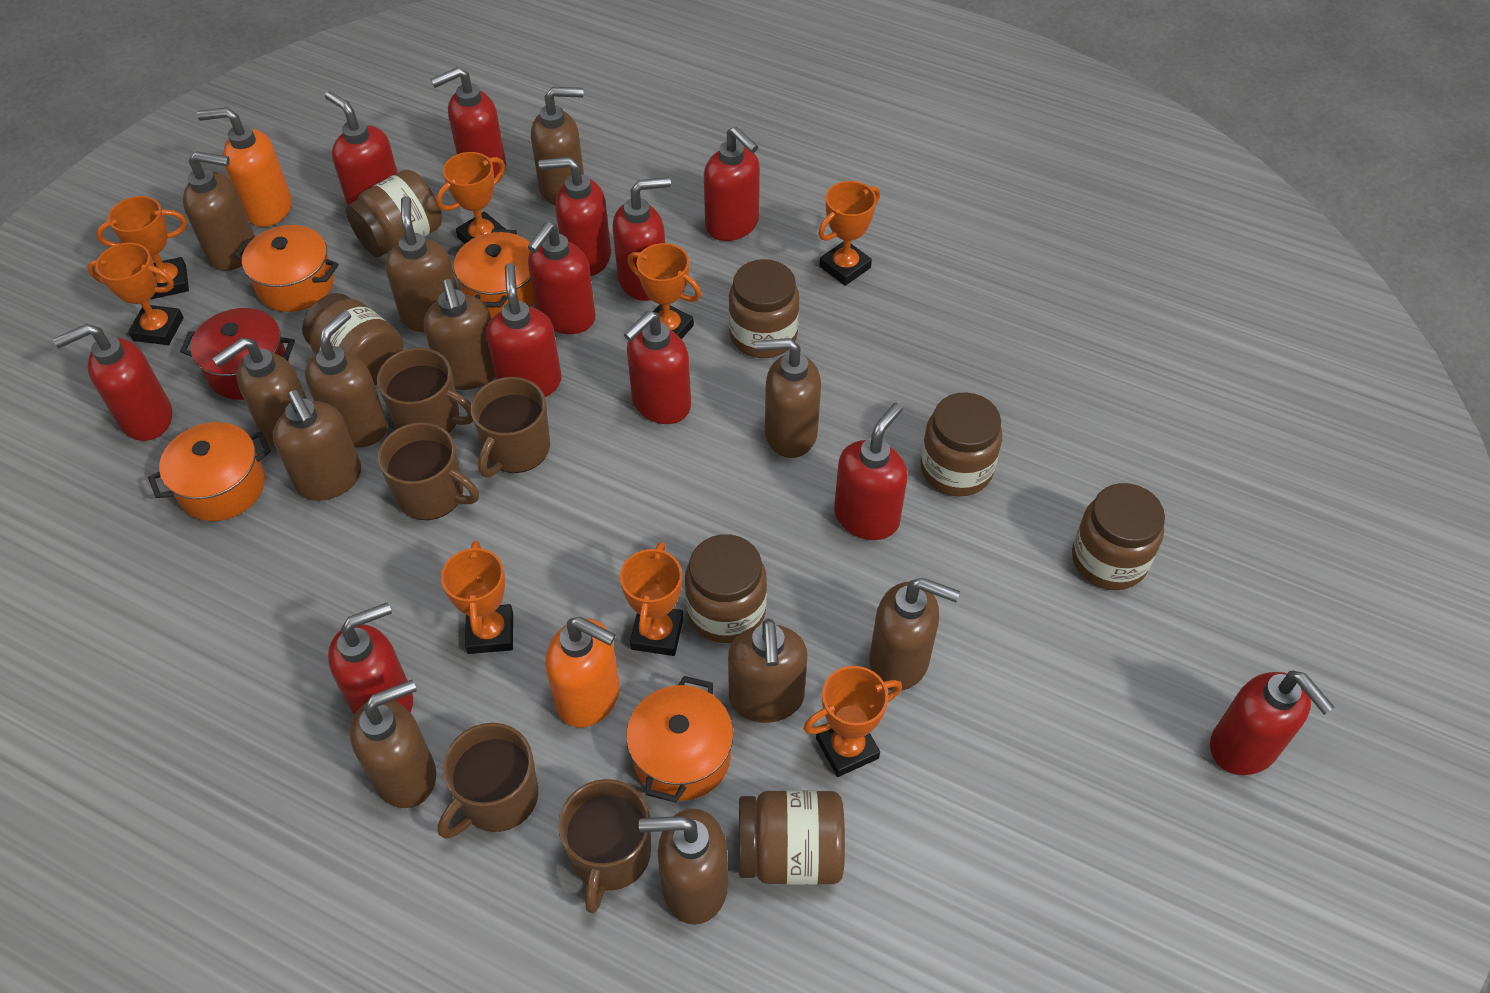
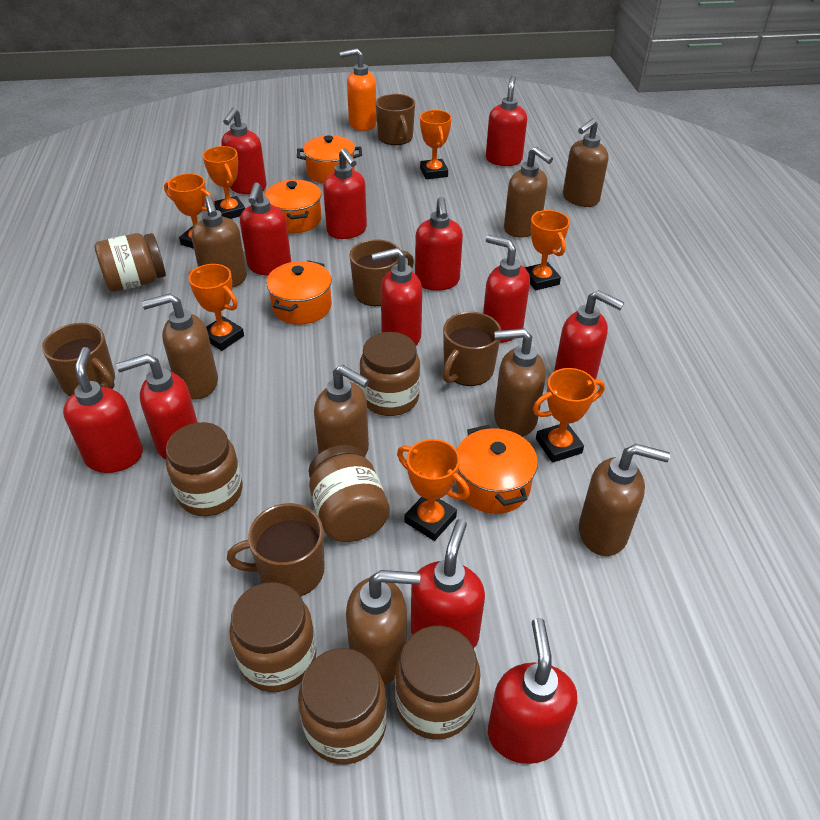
brown soap dispenser: [183,151,255,271] [212,338,307,448] [273,390,361,501] [305,310,387,447] [350,680,436,808] [385,196,458,332] [424,279,495,390] [531,87,584,205] [639,808,728,925] [728,619,808,723] [755,338,821,458] [869,578,960,691] = 12 -> [142,293,218,400] [192,195,247,288] [314,365,369,456] [346,570,420,685] [494,328,546,437] [504,146,553,237] [563,118,608,207] [579,444,670,556] = 8
orange soap dispenser: [197,107,292,227] [545,617,620,728] = 2 -> [339,48,377,131] = 1
orange trophy: [87,243,184,345] [96,196,189,299] [436,152,506,244] [441,541,513,654] [620,542,683,656] [627,243,701,339] [804,666,902,777] [818,181,880,286] = 8 -> [164,173,215,249] [188,264,244,351] [203,146,245,219] [397,439,470,541] [420,110,452,179] [524,210,570,290] [533,368,605,463] = 7
red pot: [180,308,295,400] = 1 -> none = 0

